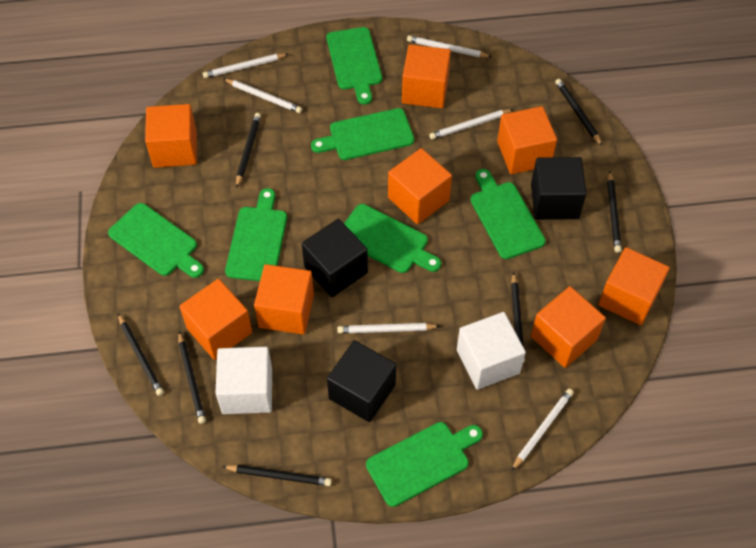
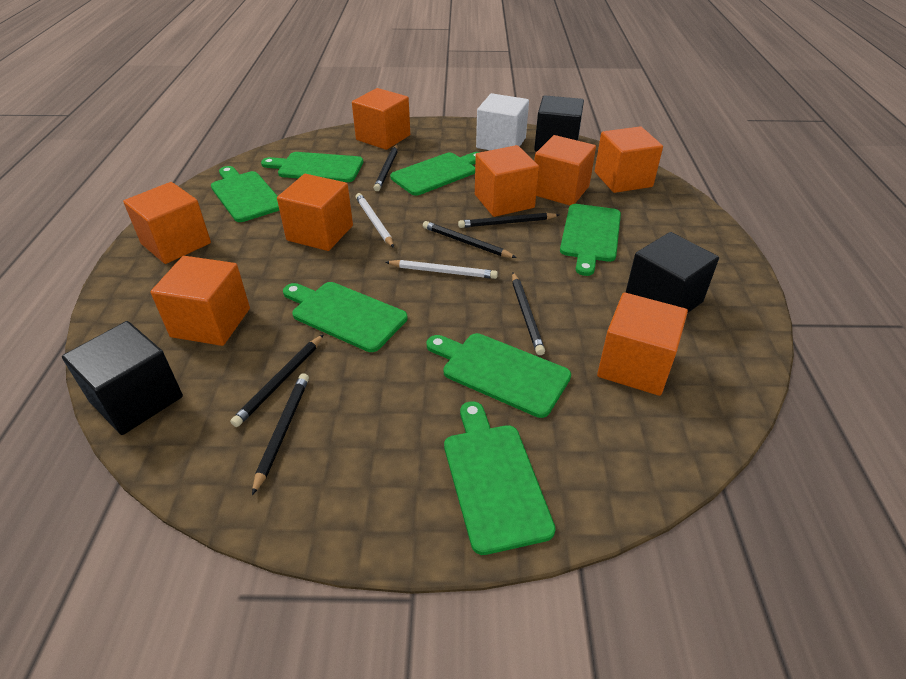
black pencil: [118,314,164,396] [178,331,206,424] [222,465,332,486] [236,113,261,188] [511,272,525,363] [555,79,602,146] [607,171,622,253] = 7 -> [230,334,324,427] [252,373,309,495] [374,145,398,191] [423,221,517,258] [458,213,559,228] [512,272,545,355] = 6
white cube: [216,347,272,414] [457,312,526,390] = 2 -> [476,93,529,150] = 1
white pencil: [203,54,288,78] [223,78,302,113] [337,323,440,333] [407,35,492,57] [429,109,514,140] [511,389,574,471] = 6 -> [356,193,394,248] [385,260,498,279] = 2

